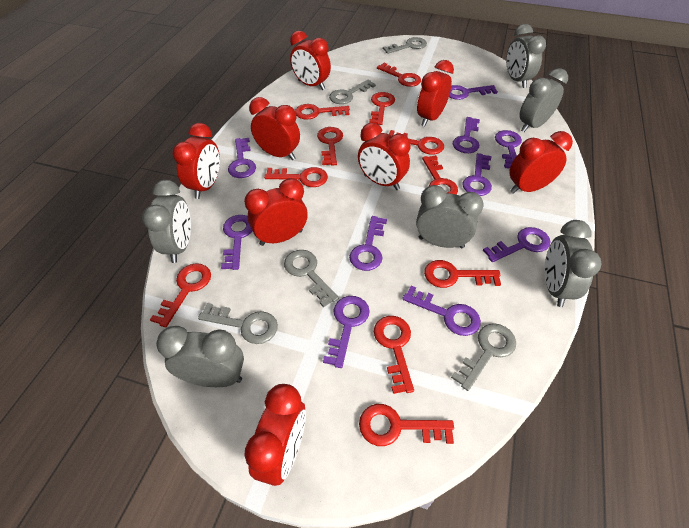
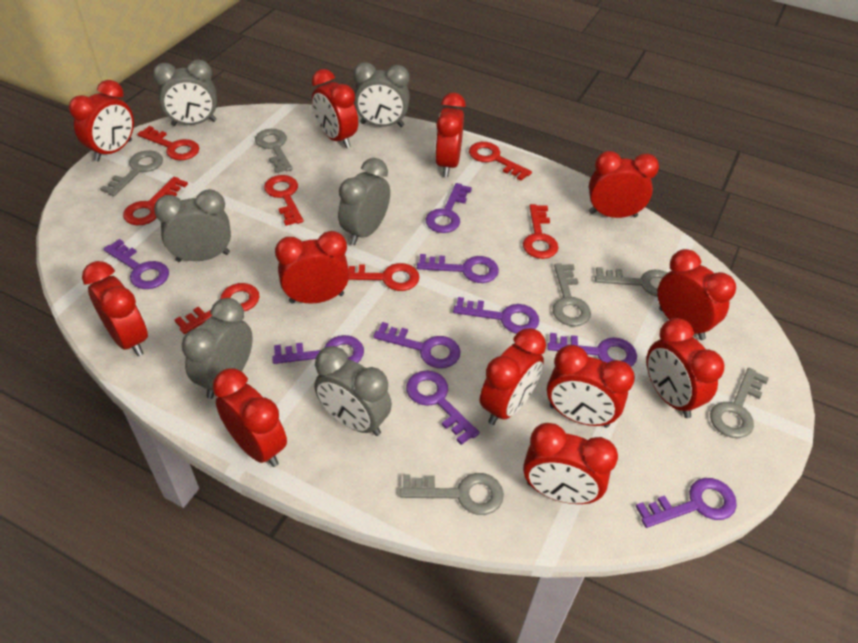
grey key: [198,303,278,344] [284,250,339,307] [329,80,376,104] [383,37,427,54] [451,323,516,391] = 5 -> [100,150,163,196] [255,129,293,173] [400,473,504,515] [552,263,591,326] [595,267,667,297] [710,368,769,438] = 6
purple key: [221,215,252,270] [228,138,256,178] [323,296,370,368] [349,216,387,271] [402,286,481,336] [449,85,498,100] [453,117,480,153] [462,153,492,196] [483,227,550,262] [495,130,522,168] = 10 -> [104,239,169,289] [272,335,364,364] [373,322,461,368] [406,370,480,445] [417,254,499,283] [426,183,472,233] [453,297,539,334] [547,333,637,367] [636,478,737,528] = 9
red clock: [172,123,220,199] [244,178,308,246] [244,384,306,486] [249,97,300,160] [290,31,331,90] [358,123,411,190] [417,60,454,127] [509,131,573,194] = 8 -> [69,80,134,162] [82,261,148,356] [213,368,287,467] [275,231,349,304] [312,69,358,148] [435,92,466,177] [480,328,546,425] [523,423,618,504] [547,345,635,428] [589,151,659,218] [647,318,725,418] [657,249,736,340] = 12
red key: [150,263,211,327] [264,167,328,187] [295,104,350,120] [317,127,343,166] [359,404,454,446] [369,92,395,125] [374,316,414,394] [377,62,421,87] [389,130,444,155] [422,155,458,194] [424,260,501,288] = 11 -> [123,177,188,225] [137,126,199,160] [175,283,260,334] [264,175,303,226] [349,263,420,291] [469,142,532,181] [523,204,559,259] = 7

